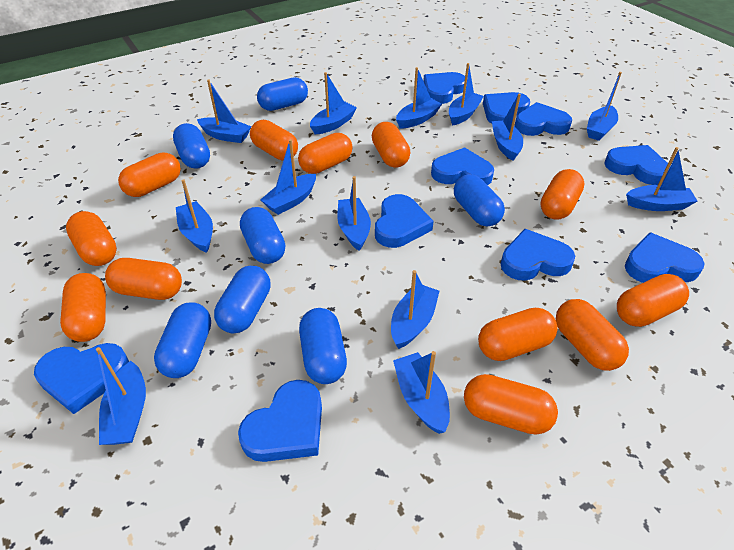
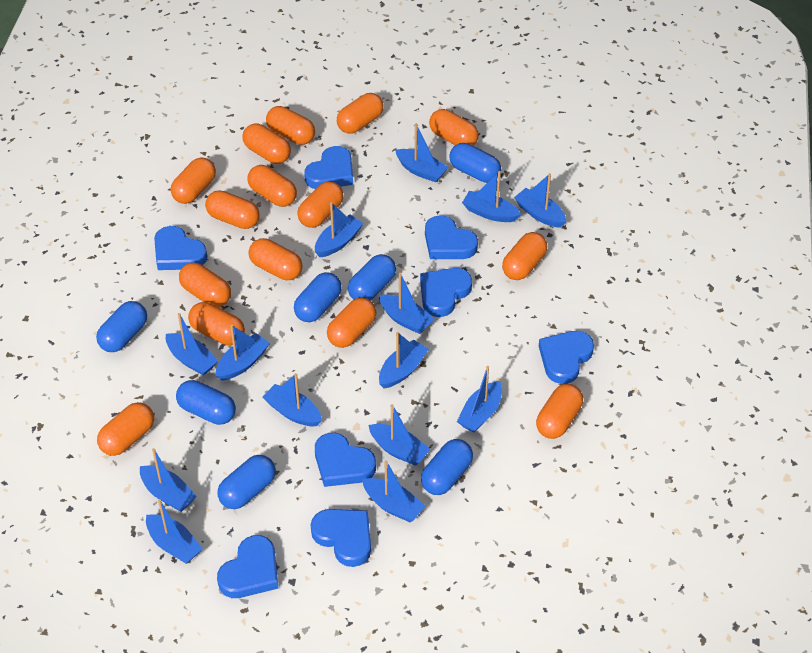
blue boat: [96,347,146,445] [176,179,213,253] [197,80,251,143] [260,139,316,215] [310,72,357,134] [337,176,371,251] [391,270,439,349] [393,351,450,434] [396,67,442,129] [449,63,484,126] [492,94,523,161] [587,72,622,141] [626,147,697,211] = 13 -> [140,448,197,512] [146,499,202,564] [166,313,218,376] [216,325,270,380] [262,373,322,426] [315,202,363,257] [362,460,425,522] [369,404,430,466] [379,273,435,334] [379,332,429,388] [395,124,449,182] [457,366,502,432] [462,171,521,222] [514,173,566,228] = 14
blue heart: [34,343,129,414] [238,380,322,462] [375,194,434,248] [423,72,465,104] [431,147,494,185] [483,92,530,124] [501,229,575,281] [515,102,572,136] [604,145,668,185] [625,233,705,283] = 10 -> [154,226,207,270] [217,535,279,598] [304,146,353,189] [311,509,371,567] [315,433,376,487] [420,268,472,317] [425,216,478,259] [539,331,594,384] = 8
orange capsule: [60,273,106,342] [66,211,117,266] [105,258,182,300] [118,153,181,197] [250,120,298,160] [298,133,352,174] [372,122,410,168] [464,374,558,435] [478,308,558,361] [540,169,584,220] [556,299,629,371] [617,274,689,327] = 12 -> [97,402,154,456] [171,158,216,204] [179,263,231,307] [188,302,245,345] [205,190,260,229] [243,123,291,164] [248,165,297,207] [249,238,303,280] [266,106,315,145] [297,181,344,228] [327,297,377,348] [337,93,384,134] [429,109,479,146] [502,232,547,280] [536,384,583,439] = 15

